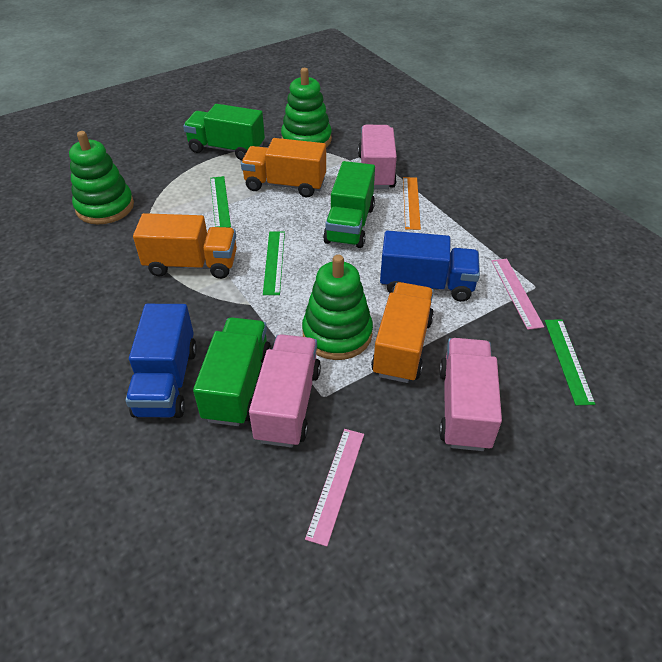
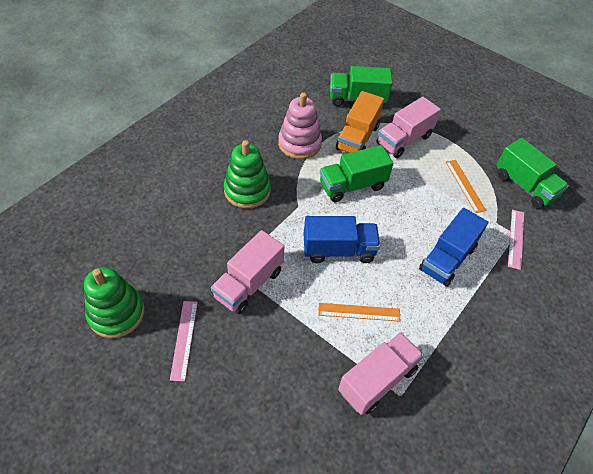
green ruler: [210,176,231,227] [263,231,285,295] [545,319,595,405] = 3 -> none = 0
green stacking toy: [69,131,134,225] [281,68,332,148] [302,255,373,360] = 3 -> [84,267,145,338] [224,140,271,209] = 2
orange ruler: [403,177,421,230] = 1 -> [318,303,400,322] [446,160,486,213] = 2
orange truck: [133,213,237,279] [241,138,326,197] [371,282,434,383] = 3 -> [336,91,384,153] = 1
pink stacking toy: none = 0 -> [278,93,322,159] = 1

